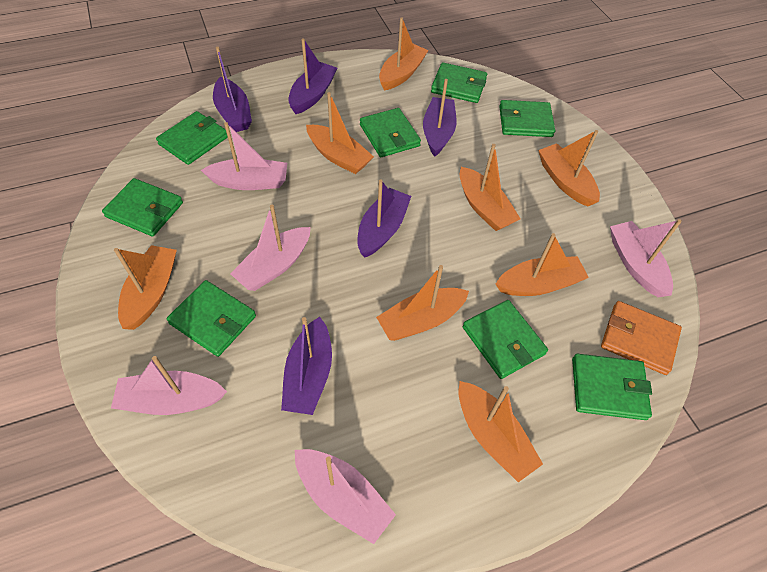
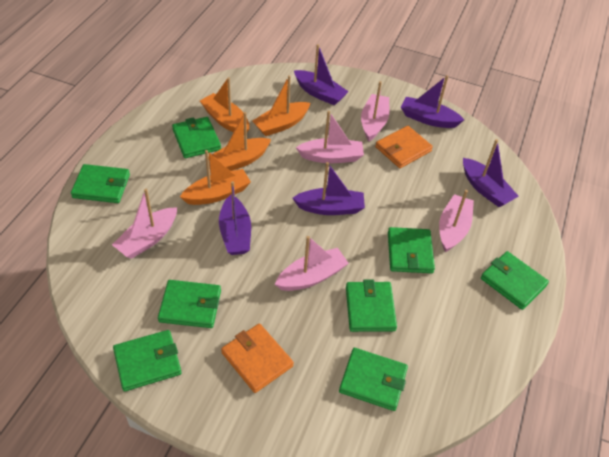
orange boat: [114,245,177,330] [306,92,374,174] [376,265,469,341] [379,17,429,91] [458,381,543,482] [459,144,521,231] [496,233,589,296] [538,130,600,206] = 8 -> [180,150,251,205] [200,77,249,133] [208,112,271,171] [253,75,310,136] = 4
orange wallet: [601,301,682,375] = 1 -> [221,323,294,393] [375,126,433,168] = 2

